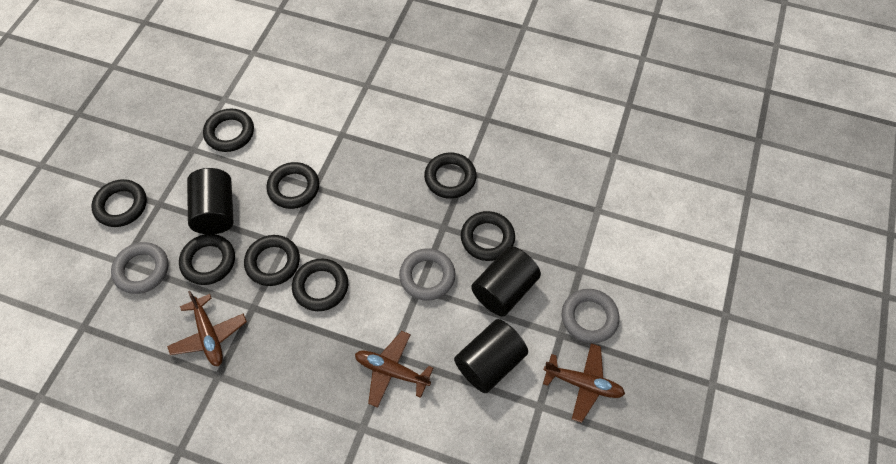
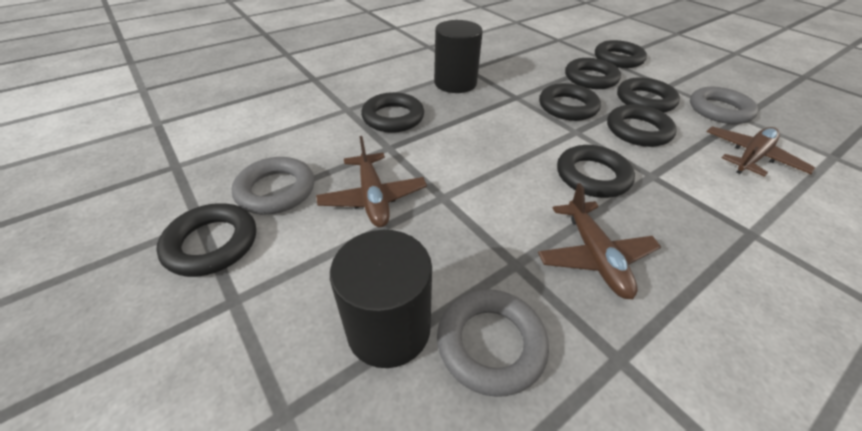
black cylinder: [187,168,234,234] [454,319,528,393] [471,246,541,317] = 3 -> [330,230,432,368] [434,20,483,93] = 2

